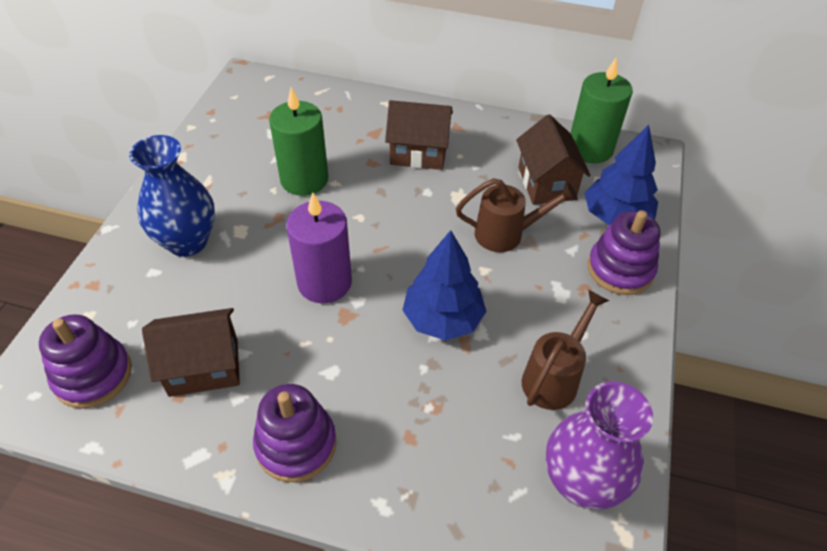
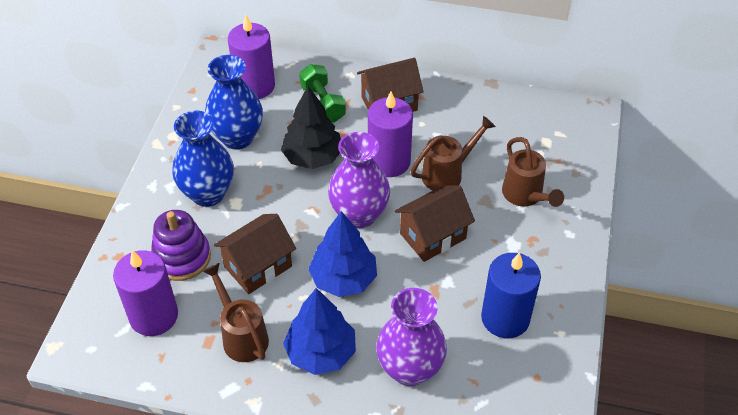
black tree: none = 0 -> [281,86,341,169] = 1
blue candle: none = 0 -> [481,252,541,338] = 1
blue vase: [129,135,215,257] = 1 -> [172,111,234,207] [205,55,263,150] = 2
brown watering can: [456,178,578,252] [522,290,609,410] = 2 -> [203,263,269,362] [411,116,496,190] [502,137,564,207] = 3
green candle: [269,87,328,196] [571,58,633,164] = 2 -> none = 0
green dumbbell: none = 0 -> [299,64,346,122] = 1
purple candle: [286,192,352,303] = 1 -> [113,250,178,336] [228,15,275,99] [368,91,413,177] = 3
purple stacking toy: [39,314,132,408] [253,384,337,482] [588,210,661,295] = 3 -> [151,210,211,281] = 1
purple vase: [546,381,653,509] = 1 -> [328,132,390,228] [376,288,447,386] = 2

